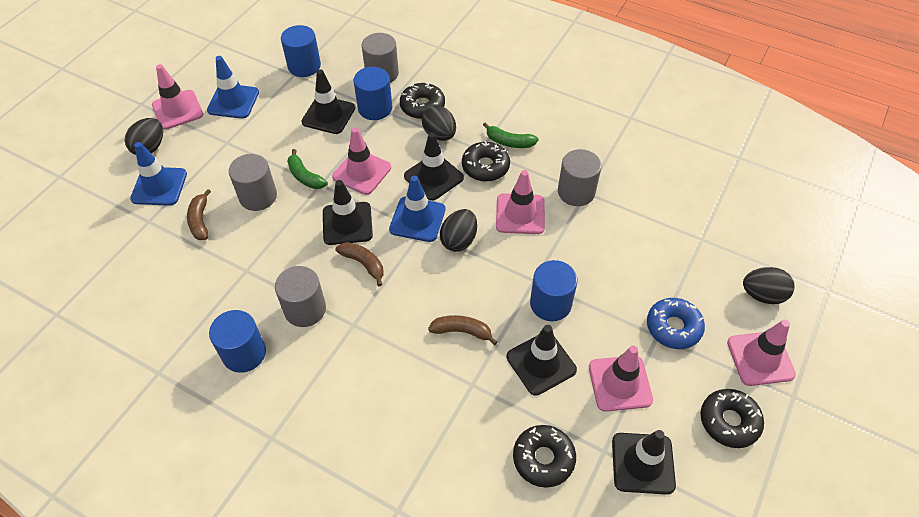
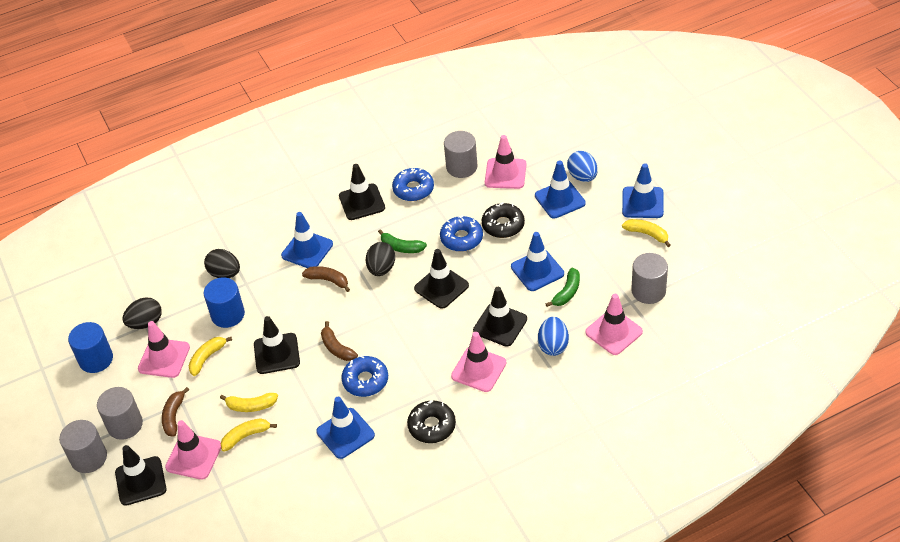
black donut: [400,82,445,119] [462,141,510,182] [513,425,576,488] [701,389,764,448] = 4 -> [407,400,456,443] [482,202,525,238] = 2
black egg: [125,118,163,155] [422,106,456,141] [440,209,477,252] [743,267,794,304] = 4 -> [122,298,162,329] [204,249,240,278] [366,242,395,276] = 3
blue cylinder: [209,310,266,373] [281,25,321,77] [354,67,392,120] [530,260,578,321] = 4 -> [68,322,113,373] [204,278,245,328] = 2
blue donut: [647,298,705,349] = 1 -> [341,356,388,397] [392,168,434,201] [440,215,483,252] = 3
blue egg: none = 0 -> [538,317,569,356] [567,151,598,182] = 2
blue traffic cone: [130,142,187,206] [207,56,259,119] [389,176,445,242] = 3 -> [281,212,333,268] [316,397,375,459] [511,232,564,291] [535,161,586,218] [622,163,664,218] = 5
yellow banana: none = 0 -> [189,337,232,376] [220,393,278,412] [221,418,277,452] [622,219,671,247] = 4

